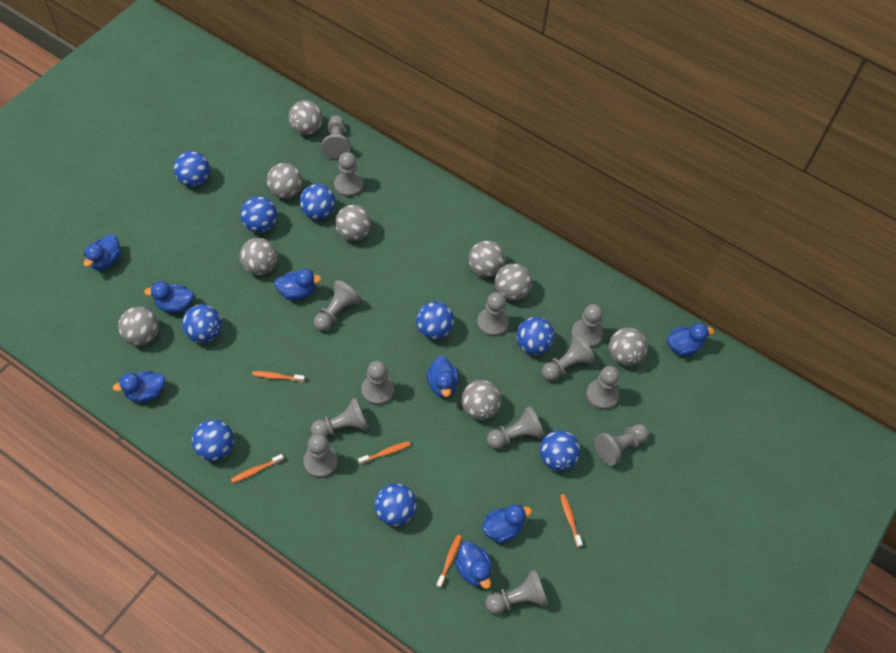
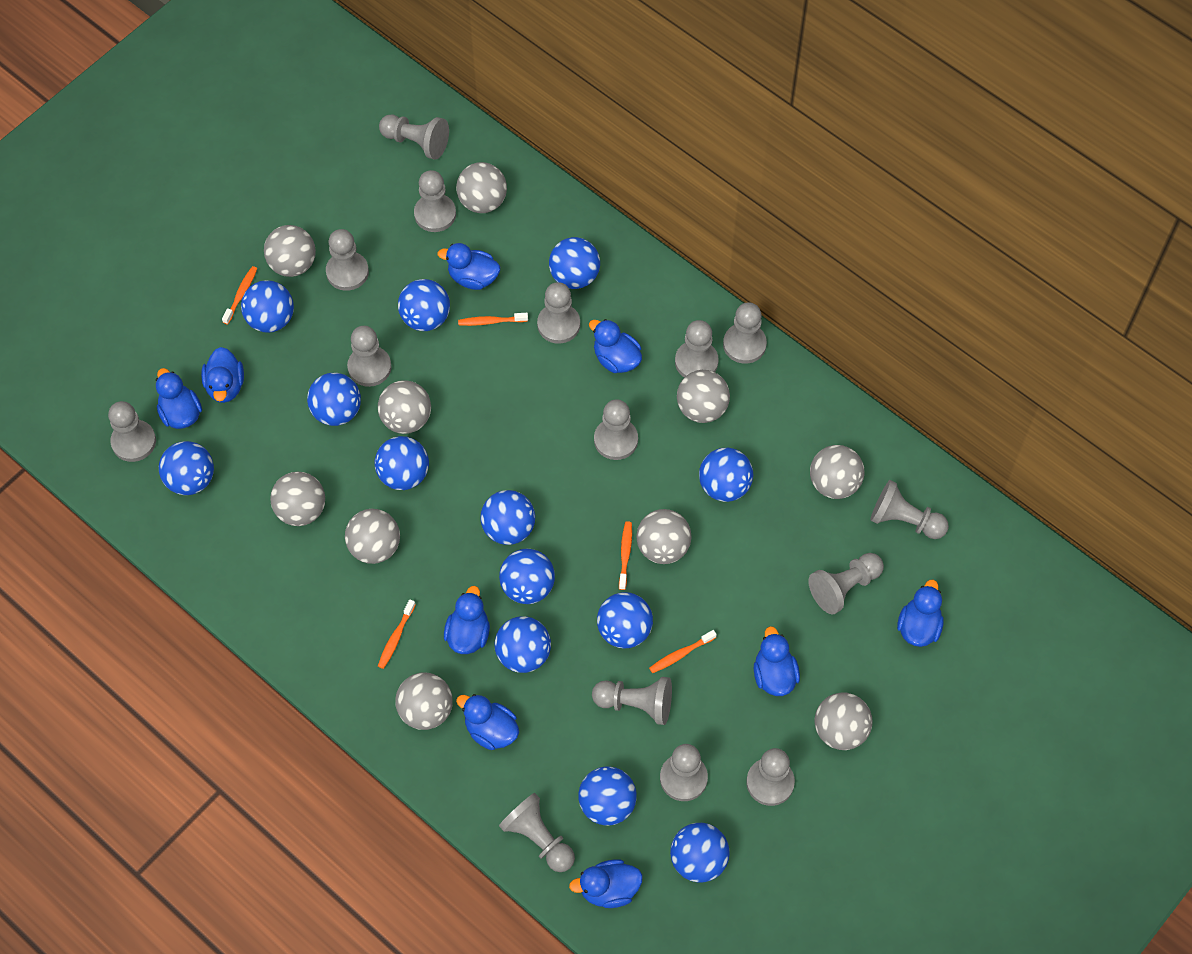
blue ball: [174,151,210,187] [182,304,222,343] [192,420,234,461] [240,196,277,233] [300,184,336,220] [374,483,417,526] [416,302,454,340] [516,317,555,355] [540,430,581,471] = 9 -> [159,441,214,495] [241,280,294,333] [307,373,361,426] [375,436,429,490] [398,279,450,331] [480,490,535,545] [494,616,551,673] [499,549,555,604] [549,237,600,289] [578,766,637,826] [597,592,653,648] [670,823,730,882] [699,448,753,502] = 13
blue duck: [83,234,121,271] [113,371,165,402] [144,281,194,313] [274,269,321,300] [427,356,458,397] [455,541,492,589] [482,504,532,543] [667,323,714,356] = 8 -> [156,368,202,429] [201,347,244,403] [437,243,500,290] [444,586,490,654] [456,694,519,750] [569,859,643,908] [589,319,642,373] [754,626,800,696] [897,580,944,647] = 9
grey ball: [118,307,159,346] [240,238,277,275] [267,163,303,199] [289,100,323,135] [335,205,371,241] [461,380,501,420] [469,240,505,277] [495,263,532,301] [609,327,647,366] = 9 -> [264,225,316,277] [270,472,325,526] [345,509,400,564] [378,380,431,434] [395,673,453,730] [456,162,507,213] [636,509,692,564] [677,370,730,423] [810,445,864,499] [815,692,872,750] = 10
grey pawn: [303,434,338,478] [311,397,368,437] [314,280,361,331] [322,115,350,159] [334,152,363,197] [361,361,394,405] [477,292,509,337] [485,570,548,614] [487,406,544,449] [542,335,595,381] [571,304,603,348] [586,366,620,410] [594,424,649,466] = 13 -> [108,401,156,462] [326,229,369,291] [347,326,391,387] [379,115,449,160] [414,170,456,232] [499,793,575,872] [537,282,580,344] [592,677,672,725] [594,399,638,460] [660,744,708,801] [675,320,719,378] [723,302,767,364] [746,748,795,806] [808,553,884,614] [870,480,949,539] = 15

